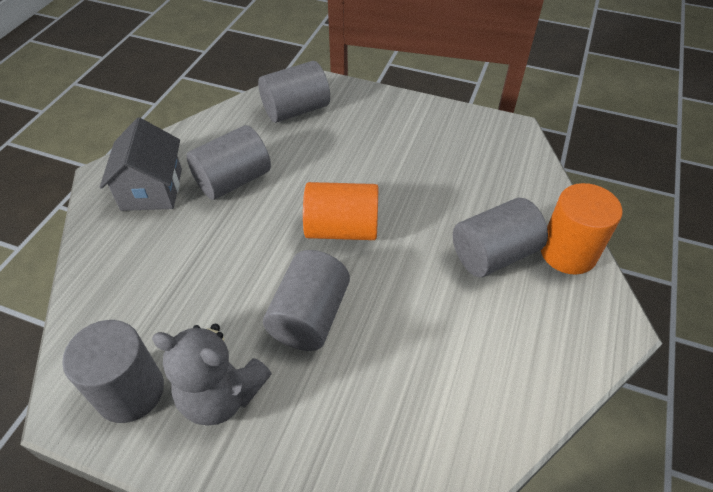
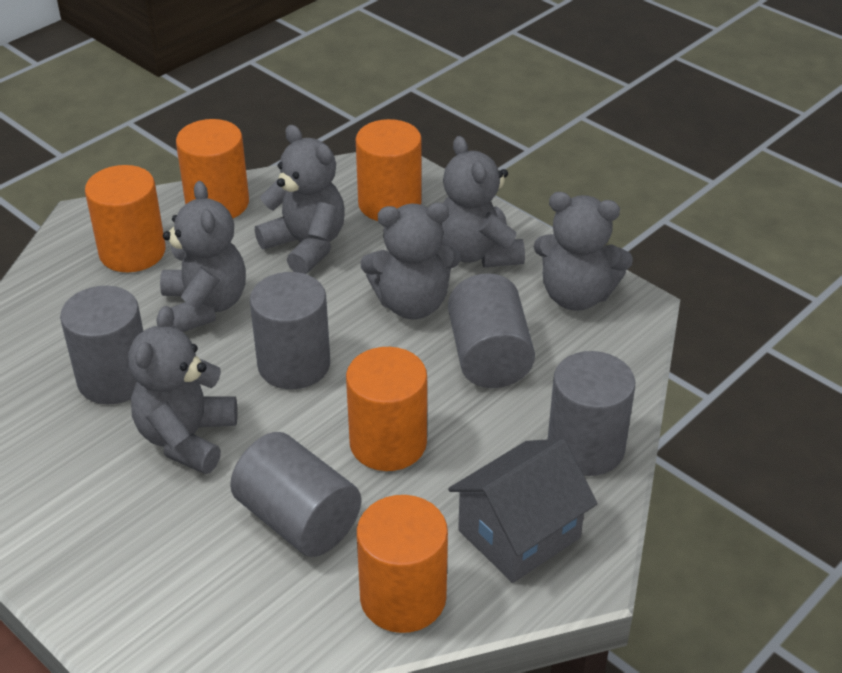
grey teddy bear: [152,324,272,426] = 1 -> [128,306,237,474] [160,181,246,332] [255,125,345,274] [360,203,461,319] [441,136,525,267] [534,192,633,311] = 6
orange cylinder: [303,182,378,240] [541,183,622,275] = 2 -> [85,165,166,272] [176,119,249,218] [346,347,427,471] [356,119,422,221] [357,495,448,633] = 5

